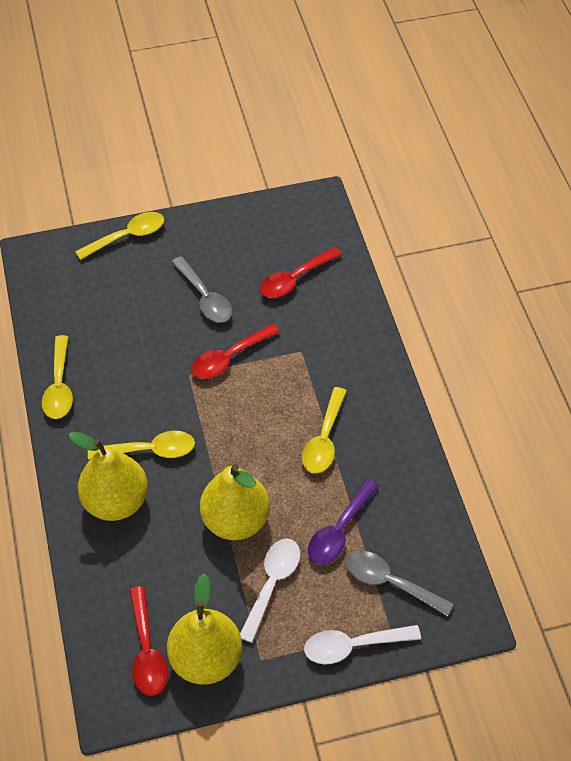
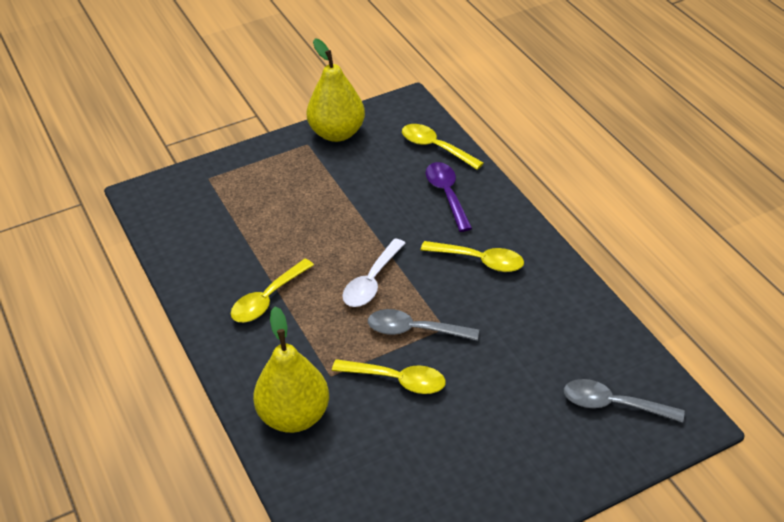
red spoon: [130,586,168,696] [191,324,280,379] [260,247,342,298] = 3 -> none = 0
white spoon: [240,538,300,643] [304,625,421,664] = 2 -> [342,239,406,307] = 1
yellow pear: [69,431,148,521] [167,573,242,685] [200,464,270,540] = 3 -> [253,307,329,433] [307,39,365,142] = 2

